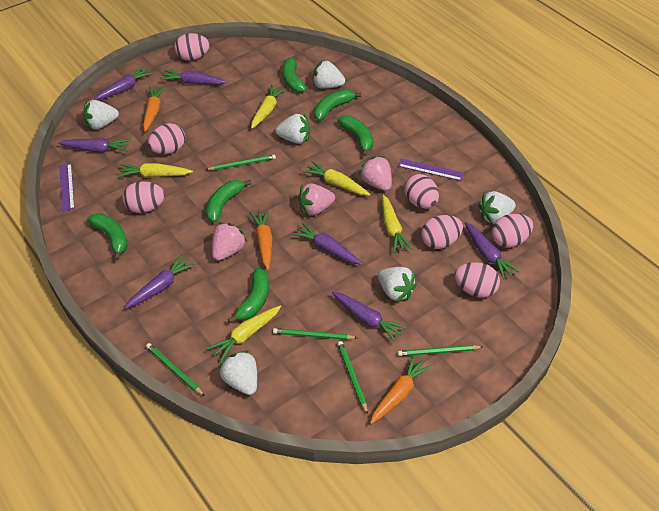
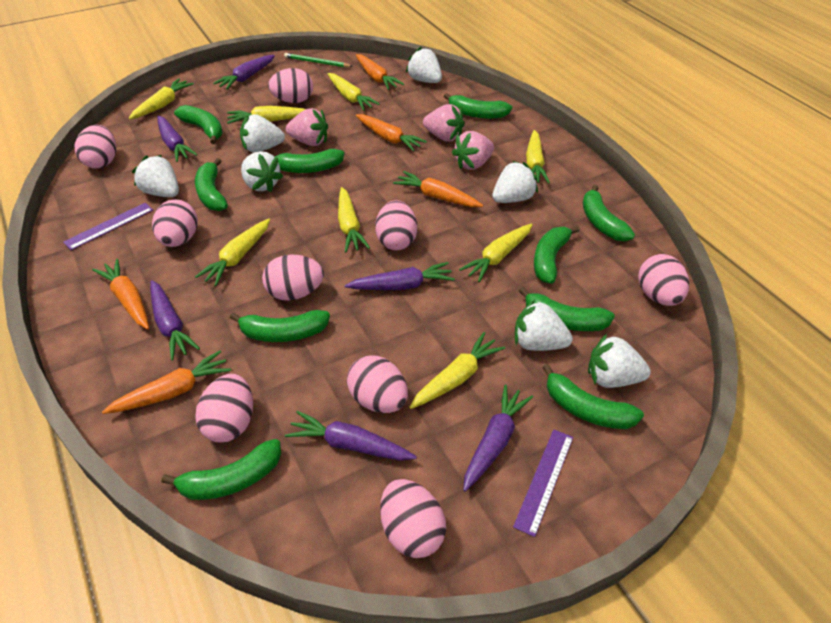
green banana: [87,213,127,260] [206,180,251,223] [228,268,269,323] [283,55,306,93] [314,90,361,121] [337,116,373,157] = 6 -> [161,439,281,500] [174,105,223,144] [195,158,228,211] [230,310,330,342] [274,149,344,173] [444,93,512,119] [519,287,615,331] [534,226,580,284] [542,364,644,429] [583,185,635,241] = 10
green pencil: [146,343,205,396] [205,155,276,170] [273,328,357,340] [338,341,368,415] [398,345,482,356] = 5 -> [284,53,353,67] = 1
orange carrot: [143,86,165,132] [250,210,273,270] [370,355,432,424] = 3 -> [92,258,149,329] [102,350,231,414] [356,54,404,90] [356,114,427,152] [393,171,483,207] = 5
pink egg: [122,181,165,213] [148,123,185,154] [174,33,210,61] [404,174,439,209] [421,215,463,249] [454,262,500,298] [492,214,533,248] = 7 -> [75,125,116,169] [152,199,198,247] [195,374,253,442] [262,255,324,301] [268,68,313,103] [347,355,408,413] [375,200,417,251] [380,479,446,558] [638,254,689,306] = 9
purple carrot: [58,138,131,152] [94,66,153,100] [125,255,195,309] [161,70,227,85] [292,223,362,265] [332,292,406,342] [465,222,520,279] = 7 -> [150,280,200,361] [157,116,198,162] [213,55,275,90] [285,411,417,461] [345,262,455,290] [463,385,533,492] = 6
white strawberry: [83,100,119,129] [219,350,257,395] [275,114,310,144] [313,60,345,89] [378,267,417,302] [478,191,516,224] = 6 -> [132,155,179,197] [240,114,285,153] [241,151,283,192] [406,47,442,83] [492,161,538,203] [515,300,573,351] [588,334,651,388] = 7
yellow carrot: [118,163,193,178] [208,306,281,361] [251,85,286,129] [303,161,370,196] [382,195,413,253] = 5 -> [129,79,194,119] [195,219,270,286] [227,106,306,124] [328,73,380,111] [338,187,370,252] [409,332,505,409] [459,224,533,282] [526,130,550,184] = 8

